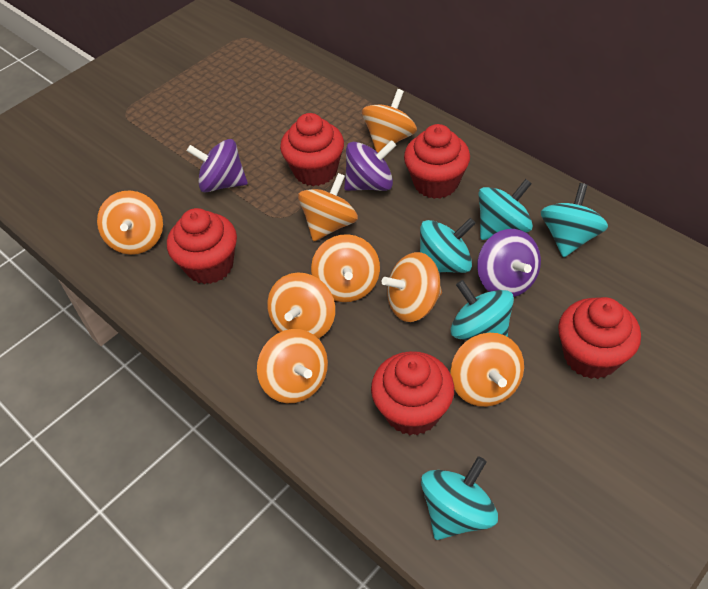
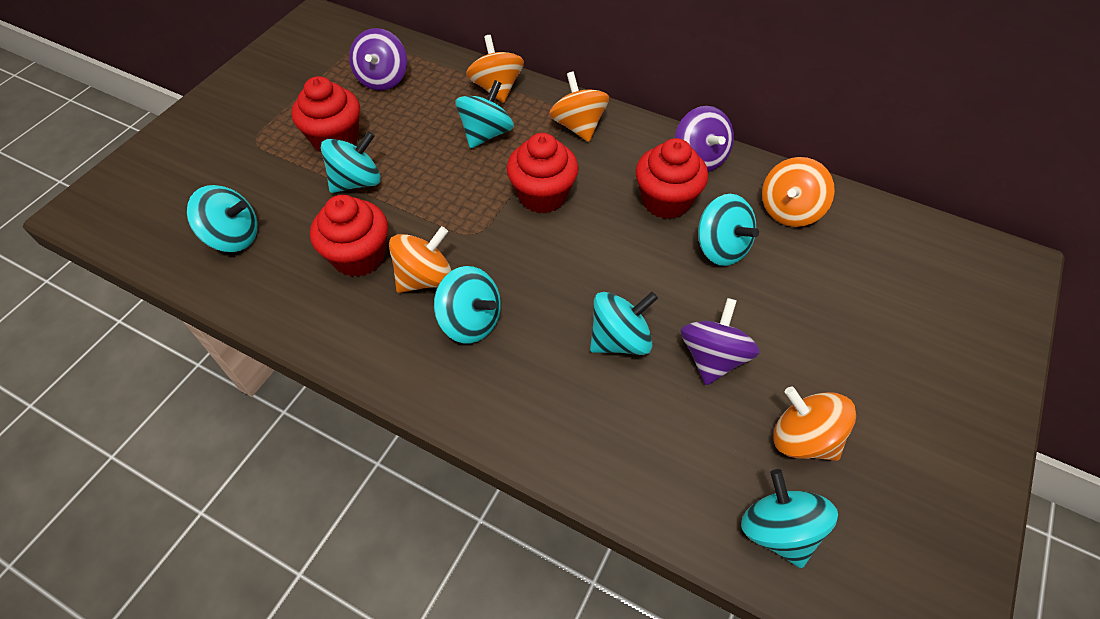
orange spinning top: [97,191,163,255] [257,329,328,403] [267,272,335,339] [298,173,358,242] [311,234,380,302] [362,89,417,153] [382,252,442,322] [450,333,524,407] = 8 -> [389,226,452,293] [466,35,524,103] [549,72,609,142] [762,157,835,227] [773,386,856,461] = 5
red cupcake: [167,208,237,284] [280,113,344,186] [371,351,454,435] [404,124,470,199] [558,297,641,379] = 5 -> [292,76,360,152] [310,195,388,277] [507,133,578,214] [636,138,708,219] = 4
turquoise spinning top: [420,218,476,273] [421,456,498,540] [450,280,514,340] [478,179,533,240] [541,183,608,257] = 5 -> [187,185,257,252] [321,131,381,193] [434,266,501,343] [455,80,514,149] [590,292,658,355] [698,194,759,266] [741,469,838,568] = 7

